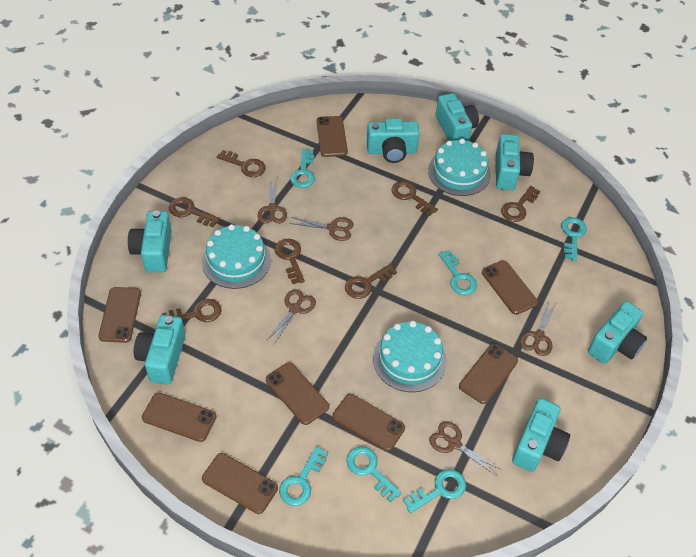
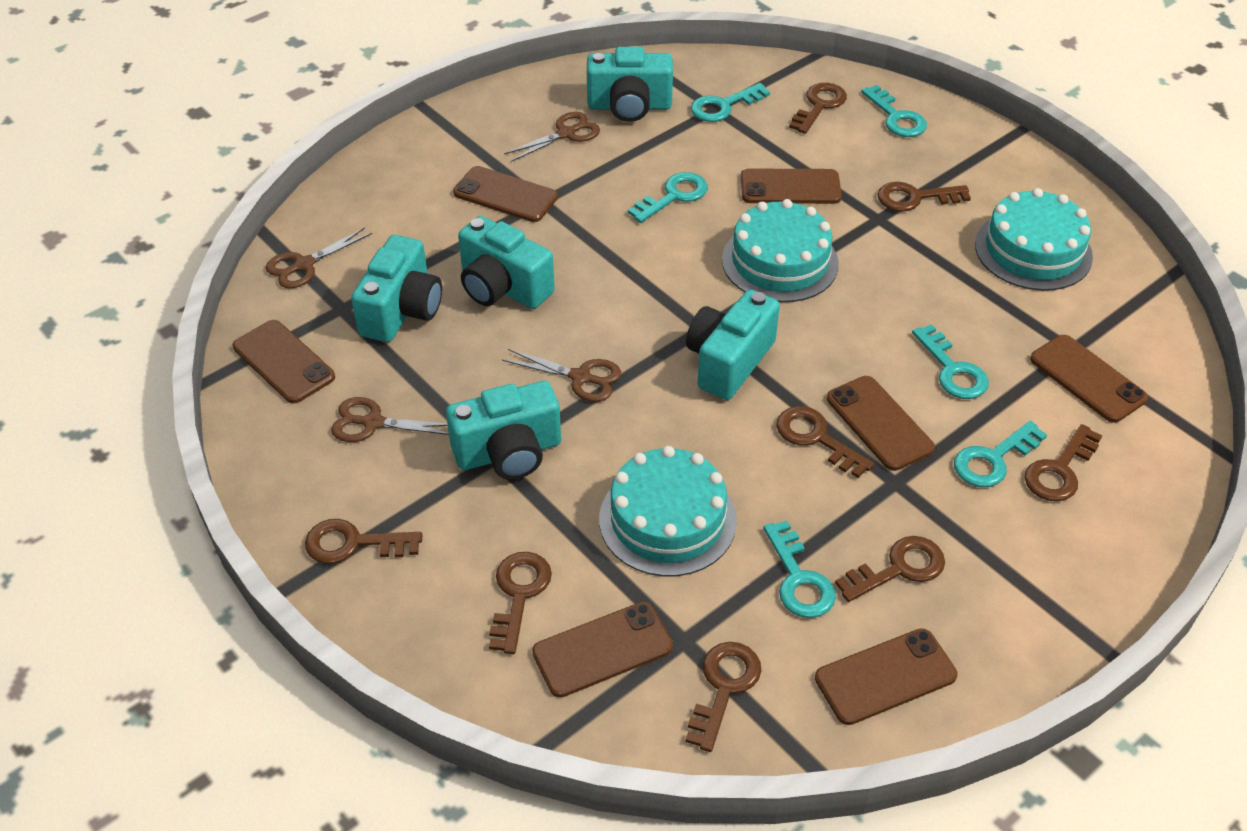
brown key: [162,299,222,322] [169,197,220,227] [217,150,266,177] [275,239,305,284] [345,264,397,299] [391,181,438,216] [501,186,540,222] = 7 -> [305,519,422,564] [489,552,552,654] [685,642,761,752] [776,406,874,478] [789,83,847,134] [835,536,945,602] [878,182,971,212] [1025,424,1102,501] = 8
brown phone: [98,287,141,343] [142,393,216,442] [202,453,278,514] [266,362,329,425] [316,116,348,157] [333,394,405,451] [459,344,518,404] [482,260,538,315] = 8 -> [233,320,335,403] [453,166,558,222] [532,602,673,698] [741,169,842,204] [815,628,958,725] [827,376,935,471] [1030,335,1148,423] = 7
brown scissors: [257,177,287,223] [266,289,316,344] [290,217,354,241] [429,421,500,475] [520,300,556,356] = 5 -> [266,227,372,289] [331,397,449,442] [502,349,621,402] [504,112,600,162] = 4
turquoise camera: [128,210,172,272] [134,315,185,385] [367,119,420,163] [435,93,479,141] [496,134,534,190] [512,398,570,472] [588,301,647,364] = 7 -> [351,235,442,342] [446,381,561,479] [458,216,555,309] [587,47,673,122] [686,290,780,400] = 5

